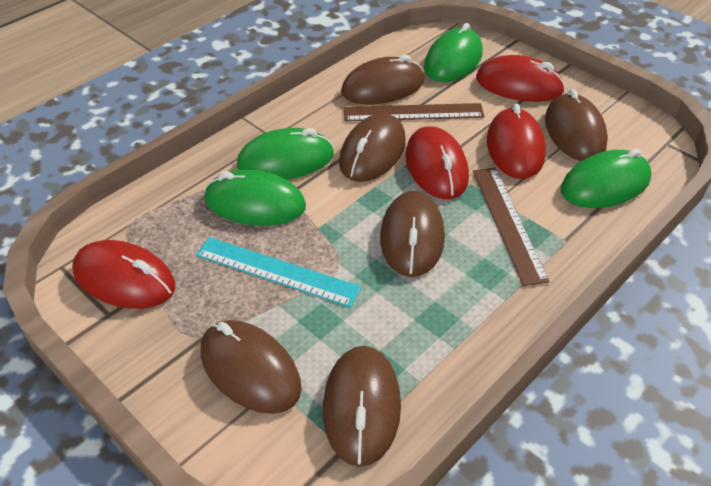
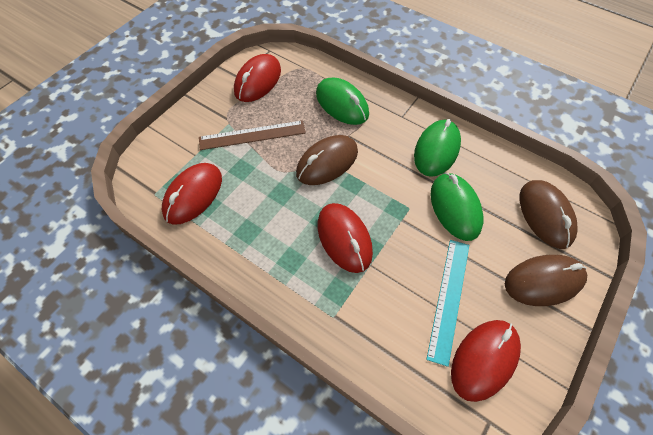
brown mouse: [201,320,302,414] [323,346,401,467] [339,113,406,182] [341,55,425,105] [380,191,445,277] [545,89,608,161] = 6 -> [296,135,358,185] [505,255,587,306] [520,180,577,249] = 3
brown ruler: [344,103,485,122] [473,167,549,286] = 2 -> [199,120,306,150] = 1
green mouse: [204,169,306,226] [237,128,334,179] [424,23,482,82] [561,149,652,208] = 4 -> [316,78,369,125] [414,119,461,177] [431,173,483,241] = 3

